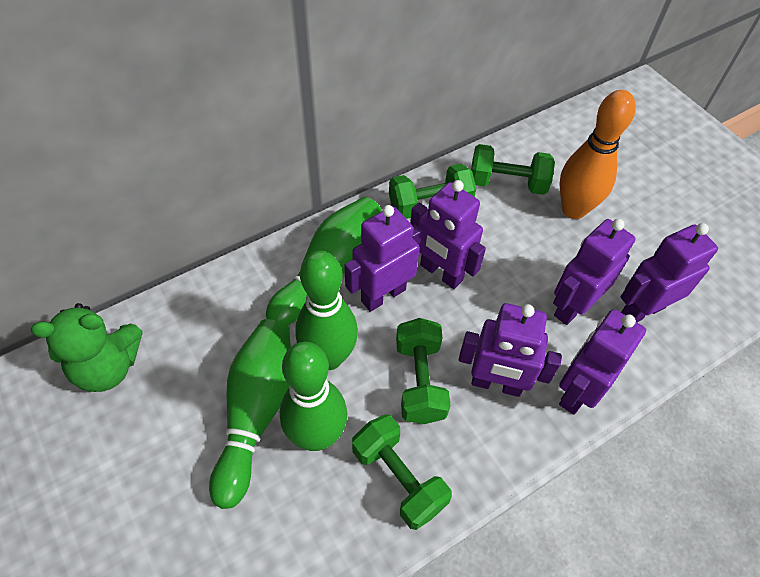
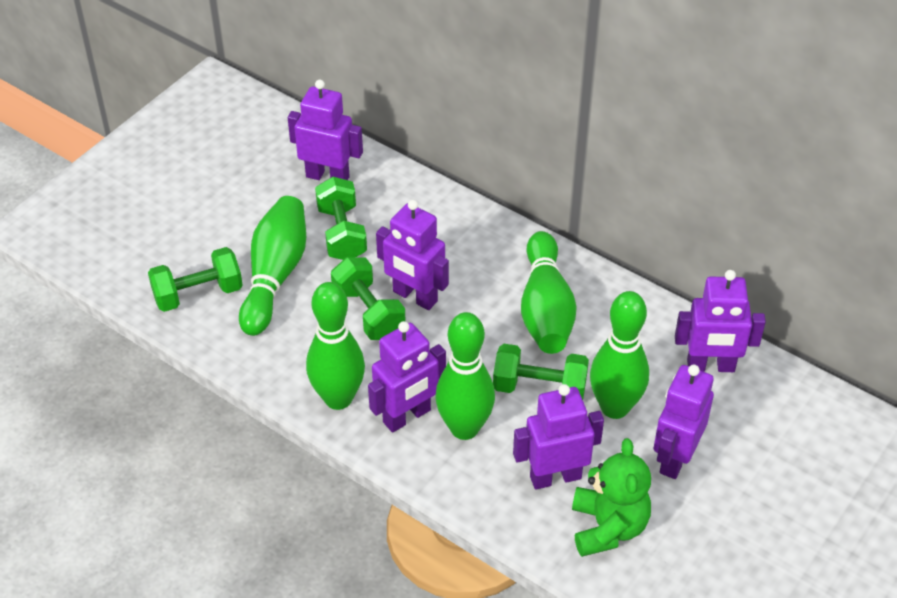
green bowling pin: [209,319,291,509] [266,197,382,326] [280,342,347,451] [295,251,358,370] = 4 -> [239,196,306,336] [306,282,365,410] [435,312,495,440] [521,231,577,354] [590,291,649,419] = 5
orange bowling pin: [559,90,636,219] = 1 -> none = 0

